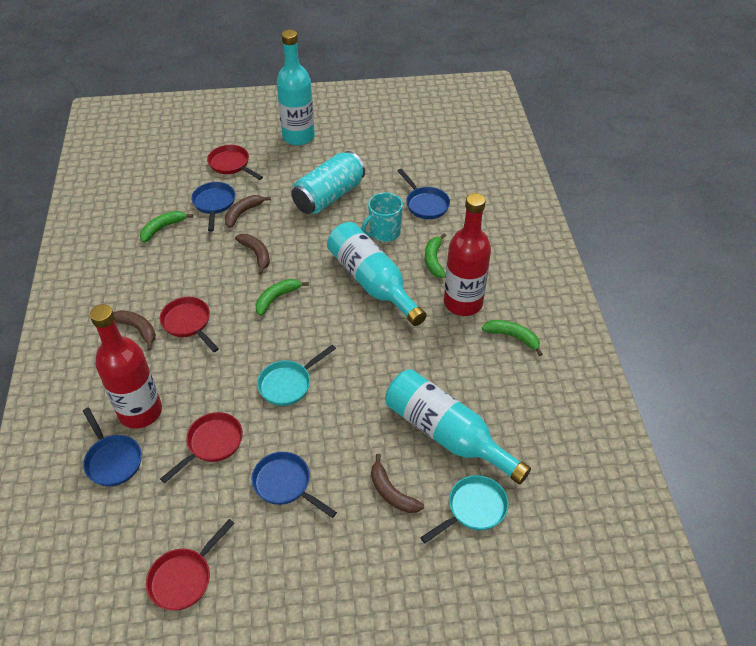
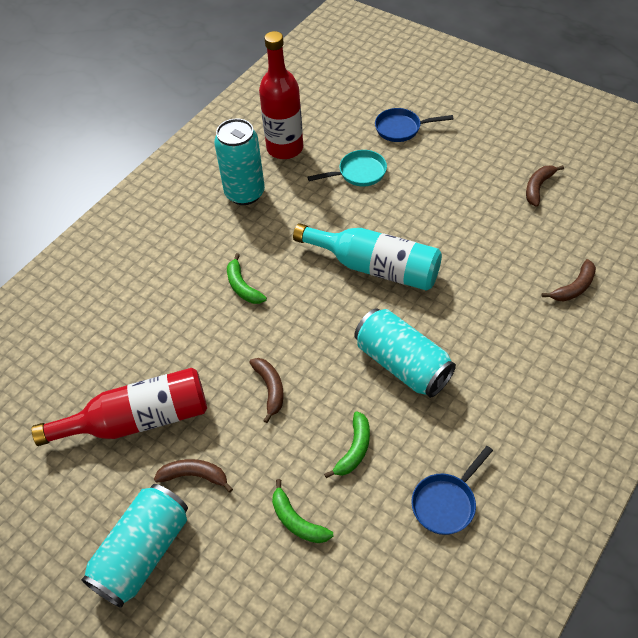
blue pan: [83,408,142,486] [191,182,235,232] [252,452,337,518] [398,169,450,219] = 4 -> [375,108,453,142] [411,446,493,535] = 2
green banana: [140,211,193,242] [256,279,309,316] [425,233,446,278] [482,320,543,356] = 4 -> [227,253,267,304] [272,479,334,543] [324,411,370,478] = 3
red pan: [146,519,235,611] [160,297,219,352] [160,412,243,483] [207,145,263,180] = 4 -> none = 0
turquoise bottle: [276,30,315,146] [327,222,427,326] [385,369,531,484] = 3 -> [293,223,442,291] = 1
turquoise can: [291,151,365,214] = 1 -> [81,484,188,608] [214,118,265,205] [354,308,456,398] = 3
turquoise mug: [361,192,403,242] = 1 -> none = 0
turquoise pan: [257,345,336,406] [420,475,509,543] = 2 -> [307,150,387,186] = 1

